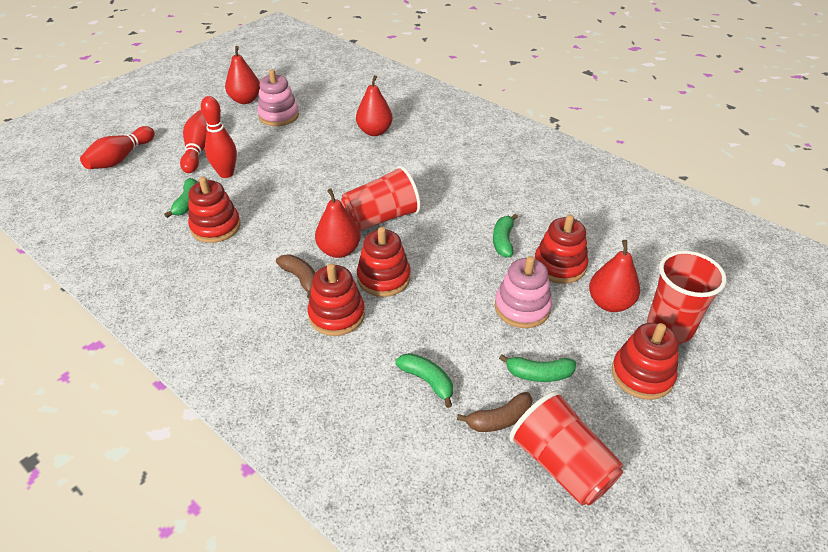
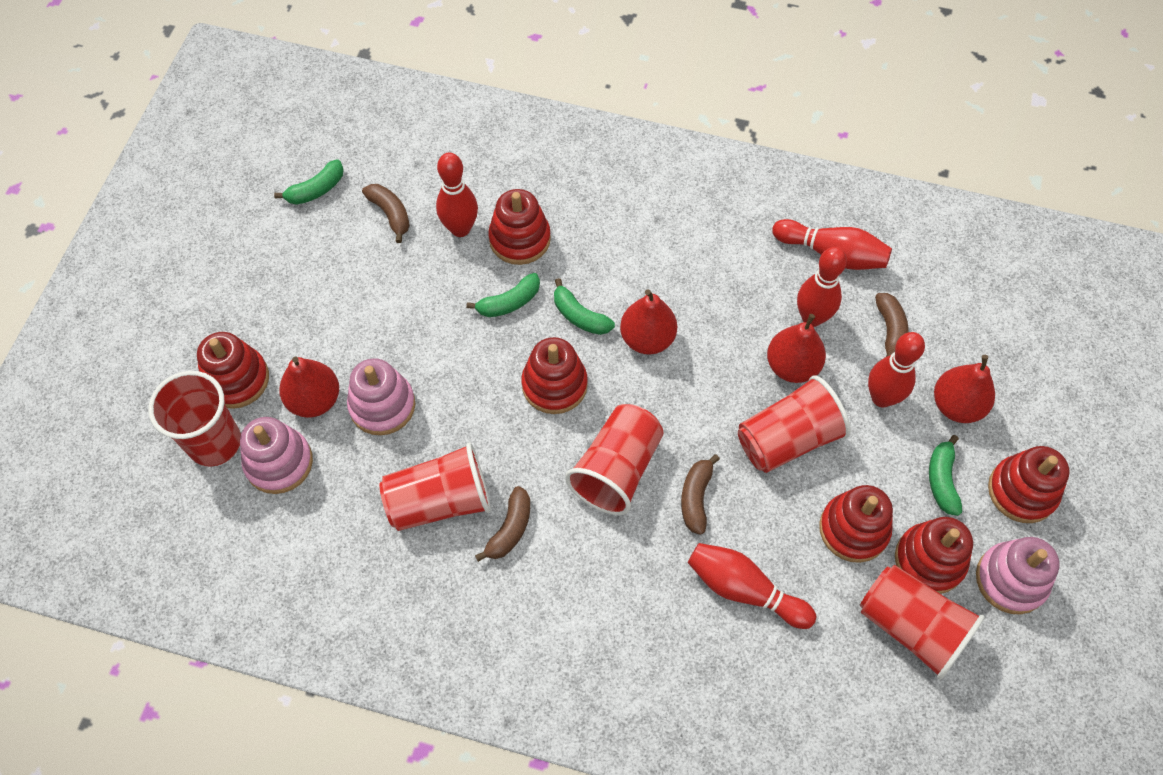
brown banana: [276,254,315,298] [457,392,533,432] = 2 -> [362,184,410,243] [475,486,530,562] [681,454,720,535] [875,293,909,357] = 4
pink stacking toy: [257,69,299,126] [495,256,552,328] = 2 -> [240,417,313,494] [347,358,415,435] [976,537,1060,614] = 3
red bowling pin: [80,126,155,169] [180,110,207,173] [201,96,237,178] = 3 -> [436,152,478,237] [688,543,816,629] [772,219,892,270] [797,247,847,327] [868,332,925,408] = 5
red cup: [341,166,421,231] [509,390,623,506] [647,251,727,344] = 3 -> [148,371,241,467] [380,442,491,531] [565,404,664,515] [738,375,851,473] [860,565,985,680] = 5
red stacking toy: [188,177,241,243] [308,263,365,336] [357,227,411,297] [534,215,588,284] [612,323,679,400] = 5 -> [197,332,269,409] [488,189,551,265] [521,337,588,414] [819,485,893,563] [895,517,973,594] [988,446,1070,523] = 6

